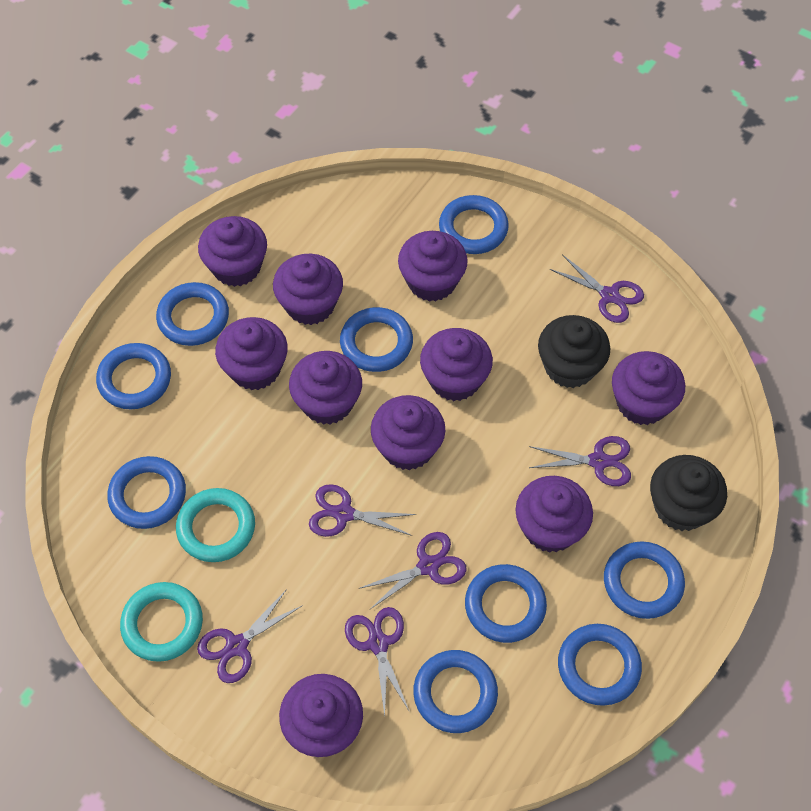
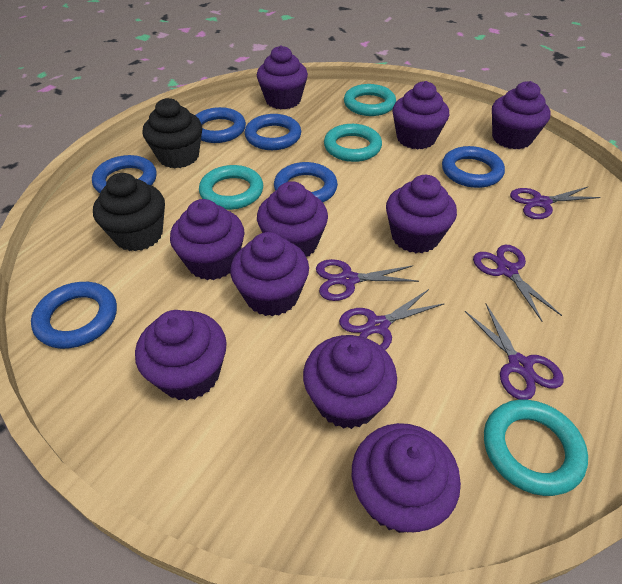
blue ring: [96,343,171,409] [107,456,186,529] [156,282,229,346] [340,307,413,372] [413,650,498,733] [439,195,509,254] [465,564,547,643] [558,624,642,706] [604,541,685,619] = 9 -> [31,282,117,349] [92,155,157,193] [195,107,246,143] [245,114,301,150] [274,162,338,202] [442,146,505,188] = 6
purple scissors: [197,589,303,683] [309,484,417,537] [345,607,409,717] [358,532,467,609] [529,436,631,486] [550,255,644,323] = 6 -> [316,259,419,301] [339,289,445,350] [465,304,564,400] [473,245,562,322] [510,187,600,219] = 5
turquoise ring: [120,582,203,662] [176,488,255,562] = 2 -> [199,165,263,210] [324,124,382,162] [344,84,396,116] [484,400,588,496] = 4

